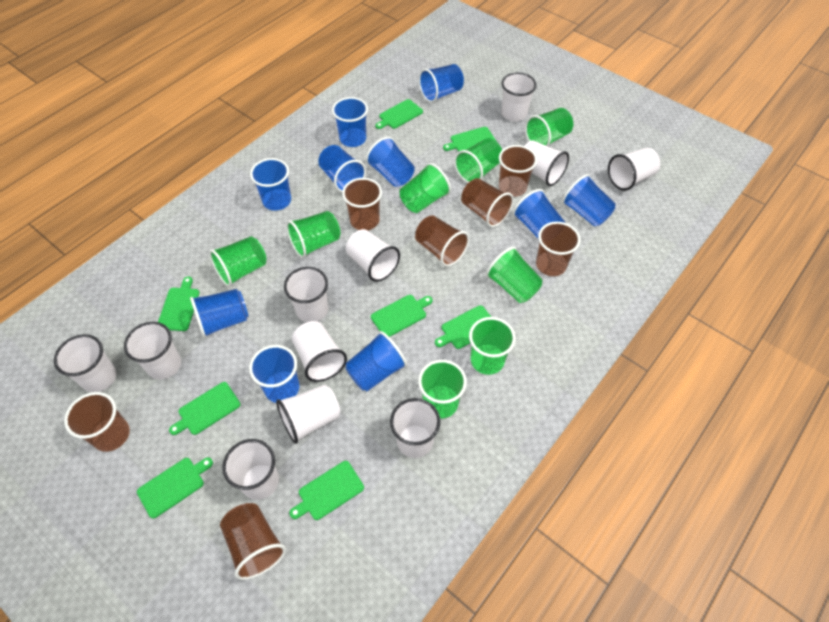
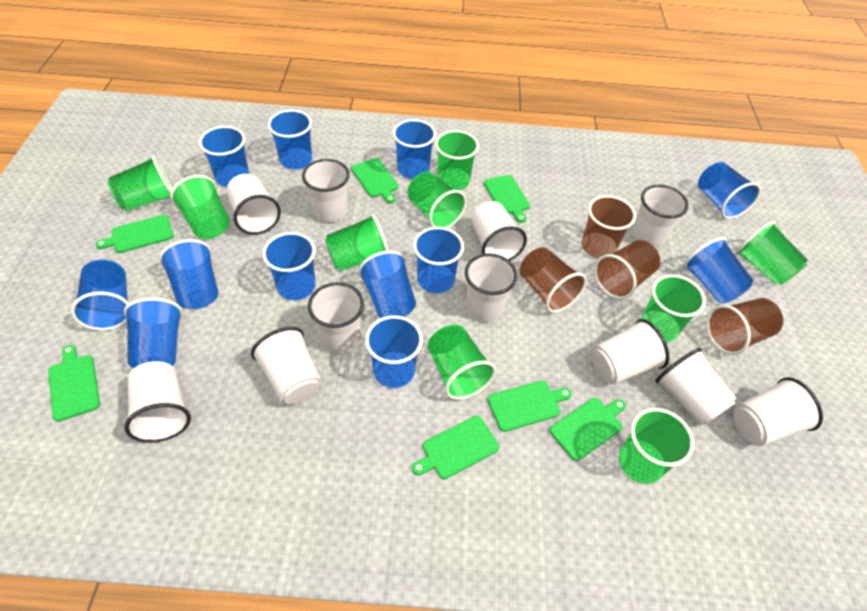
blue cup: [190,289,248,338] [249,345,299,403] [250,158,291,211] [318,145,366,193] [332,97,368,147] [345,331,407,391] [366,137,415,187] [419,64,464,103] [513,189,565,238] [562,174,616,226] = 10 -> [71,260,129,331] [124,297,183,368] [159,239,219,309] [199,126,249,187] [262,232,316,300] [268,109,312,170] [358,250,416,318] [365,315,423,388] [392,119,436,179] [413,227,464,293] [684,237,753,303] [698,162,761,219] = 12
brown cup: [64,392,130,452] [220,503,286,580] [342,178,382,230] [415,215,469,267] [461,178,514,227] [499,145,537,197] [536,222,581,276] = 7 -> [519,247,586,313] [581,195,636,258] [594,240,660,299] [706,298,783,355] = 4
green cup: [209,236,267,287] [286,211,340,258] [400,163,451,213] [418,360,467,419] [454,138,502,183] [469,317,516,375] [486,247,543,303] [525,108,573,146] = 8 -> [107,155,172,211] [170,175,230,239] [325,214,388,271] [407,172,467,228] [428,325,496,400] [435,130,479,190] [619,408,694,484] [641,274,706,343] [736,221,808,285] = 9
green cutting board: [137,457,213,519] [158,277,200,331] [169,382,241,435] [289,461,364,520] [371,295,432,337] [375,99,423,129] [435,305,491,349] [443,127,496,152] = 8 -> [48,345,100,422] [95,215,174,253] [351,158,399,203] [412,416,499,479] [484,175,530,223] [488,381,572,432] [549,398,626,461] = 7

